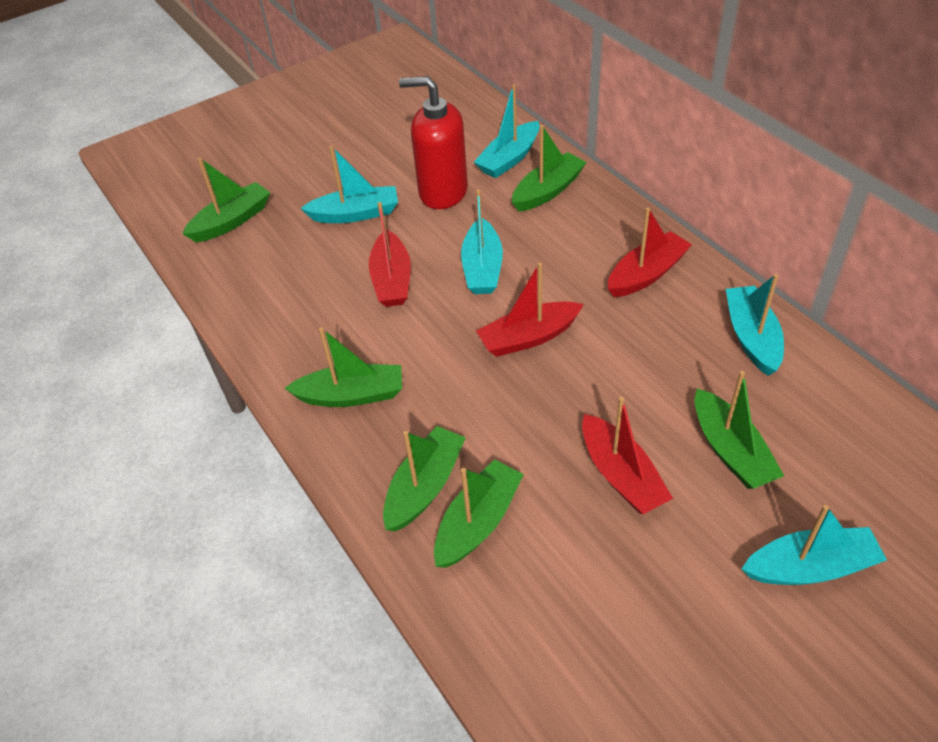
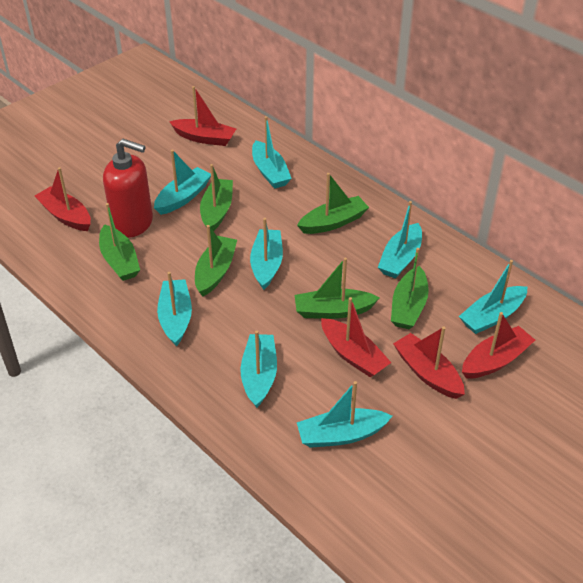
red boat: [369,202,411,307] [476,262,584,357] [582,397,673,514] [608,207,692,297] = 4 -> [35,167,91,231] [169,86,236,146] [321,297,392,378] [393,327,465,399] [462,312,535,379] = 5
turquoise boat: [300,146,398,223] [461,189,503,294] [474,84,540,178] [726,274,784,376] [742,505,887,585] = 5 -> [154,150,211,215] [157,272,192,347] [240,331,277,408] [250,218,283,290] [252,116,292,189] [297,381,392,448] [378,201,422,279] [459,260,527,334] = 8

